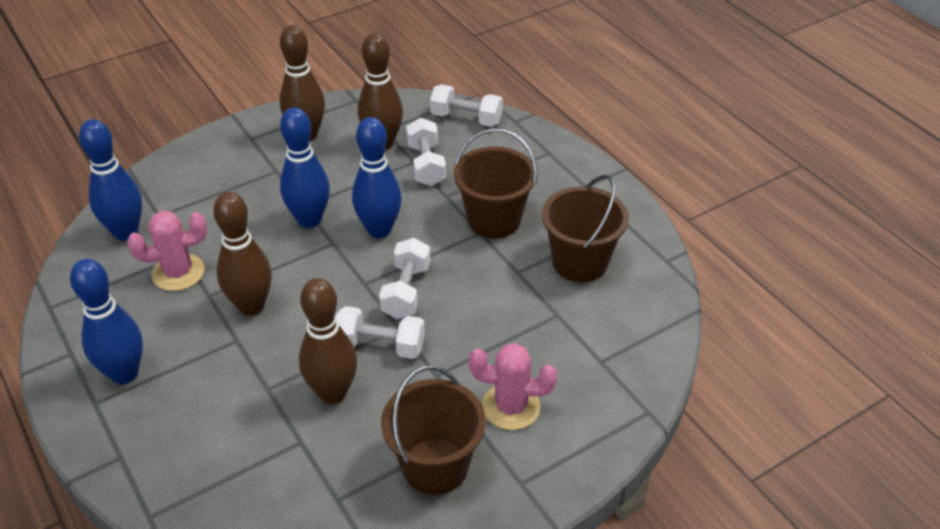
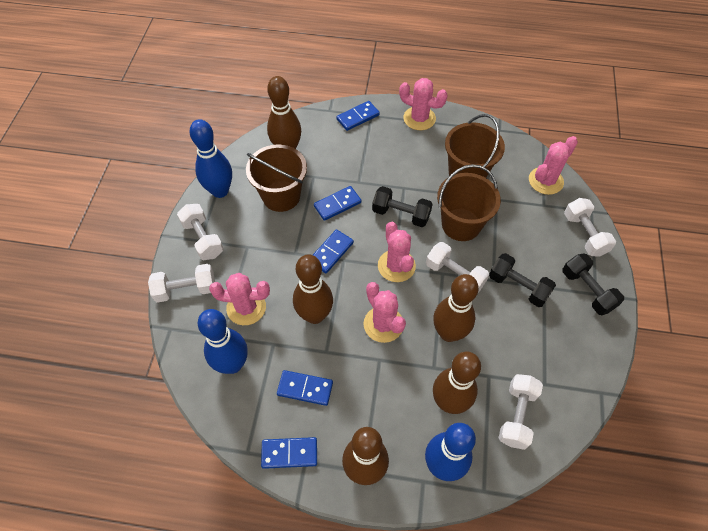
black dumbbell: none = 0 -> [372,186,432,227] [489,253,556,307] [563,253,624,315] = 3
blue bowling pin: [70,259,143,384] [79,119,142,240] [280,107,330,228] [352,117,402,238] = 4 -> [190,119,232,198] [198,309,248,374] [425,423,476,481] = 3
blue domino: none = 0 -> [261,437,317,469] [277,370,333,406] [313,229,354,273] [314,186,361,221] [336,101,380,131] = 5
brown bowling pin: [213,192,272,316] [280,25,325,141] [299,278,357,404] [358,33,403,150] = 4 -> [267,76,301,149] [293,254,333,324] [342,427,389,485] [433,274,479,342] [433,352,481,414] = 5
pink cactus: [127,211,207,291] [469,343,557,430] = 2 -> [209,273,270,325] [364,282,406,343] [378,222,416,282] [399,78,448,130] [529,136,578,195] = 5
white dumbbell: [336,306,425,359] [379,238,430,319] [406,118,446,186] [430,84,503,127] = 4 -> [148,264,215,303] [177,204,224,260] [426,242,489,292] [499,374,543,450] [564,198,616,257] = 5

